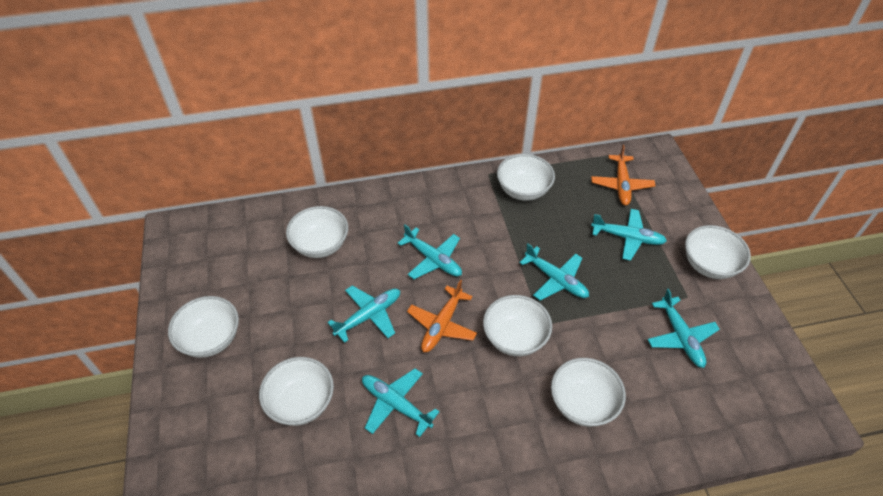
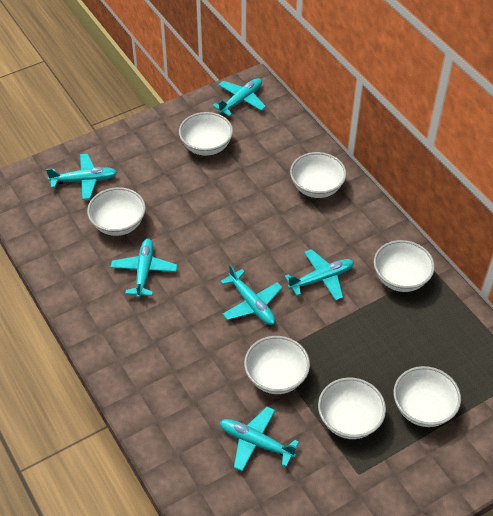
orange plane: [407,280,477,352] [591,145,655,206] = 2 -> none = 0

